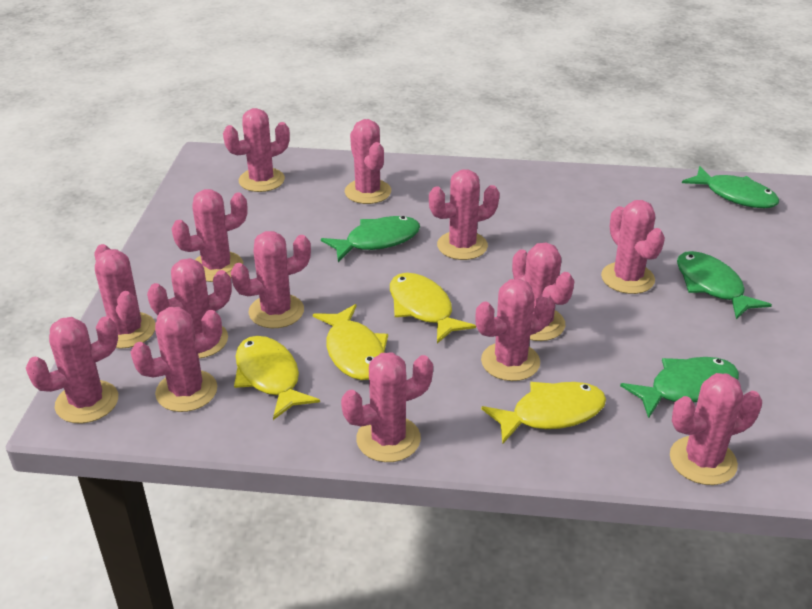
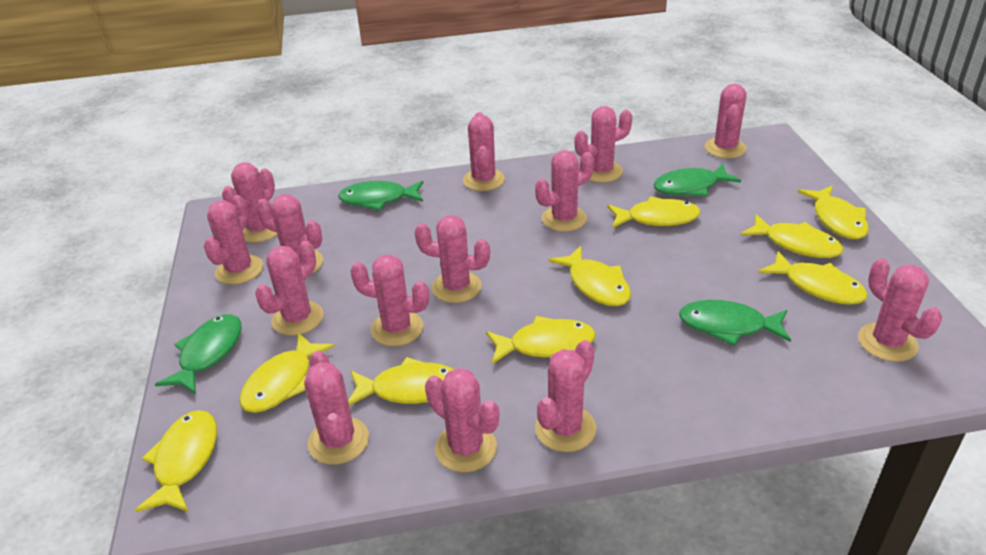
yellow fish: [234,336,320,420] [313,304,388,380] [390,273,476,343] [481,382,606,444] = 4 -> [135,410,217,512] [239,332,334,413] [348,357,454,406] [486,316,596,364] [549,246,631,306] [608,196,701,228] [741,214,843,258] [758,251,868,305] [798,185,869,239] = 9

